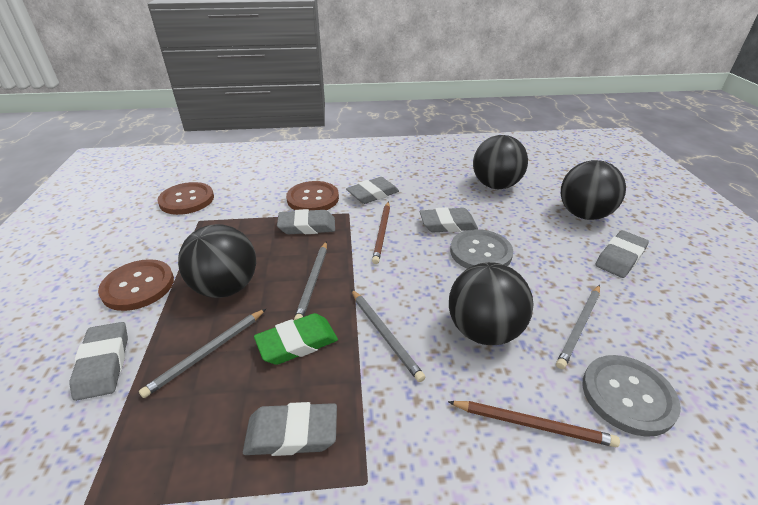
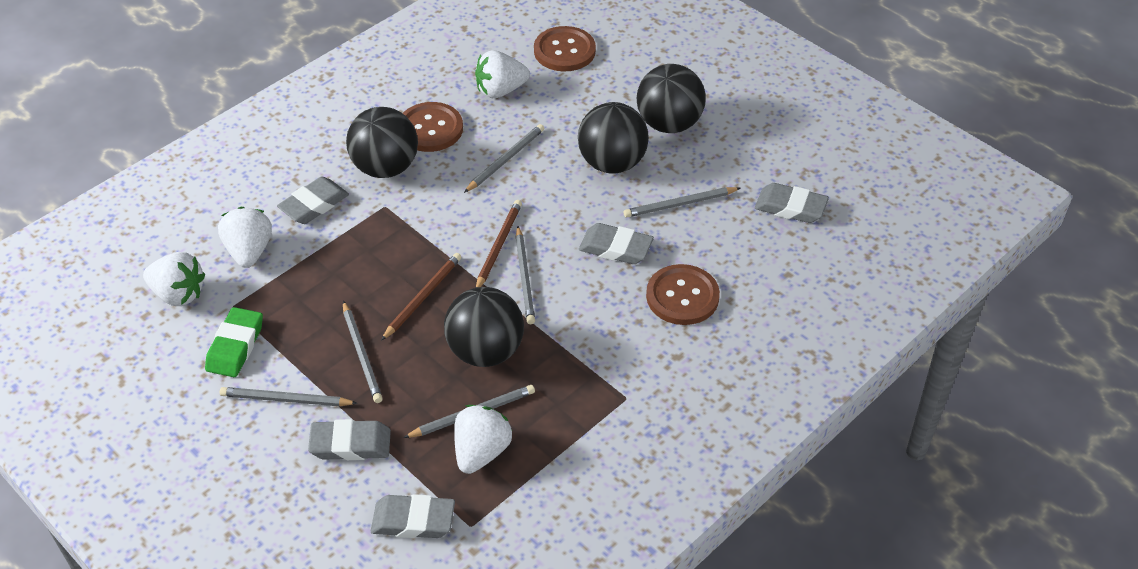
grey button: [450,229,513,269] [582,355,681,437] = 2 -> none = 0
grey eraser: [69,322,128,401] [243,402,337,456] [277,209,335,234] [346,177,399,204] [419,207,478,233] [595,230,649,278] = 6 -> [277,177,349,224] [308,419,391,460] [371,494,455,538] [579,223,654,264] [755,183,829,223] = 5
grey pencil: [139,309,266,398] [294,241,327,320] [351,289,425,382] [556,285,600,369] = 4 -> [220,387,358,406] [343,301,383,403] [403,385,535,438] [464,124,544,193] [515,226,535,324] [624,187,740,217] = 6
white strawberry: none = 0 -> [143,252,205,306] [218,207,272,268] [454,405,512,474] [475,50,530,98] = 4

